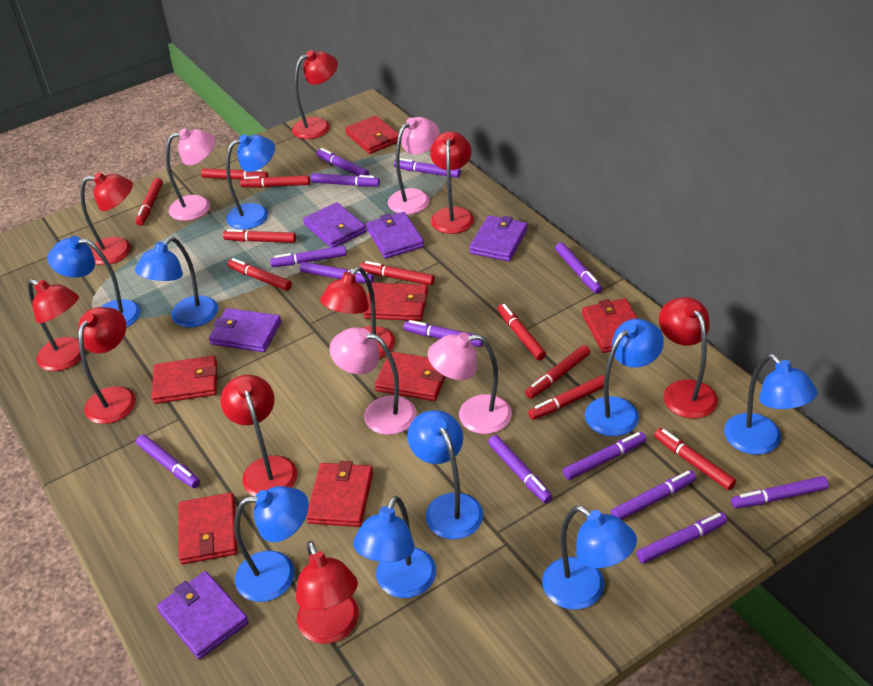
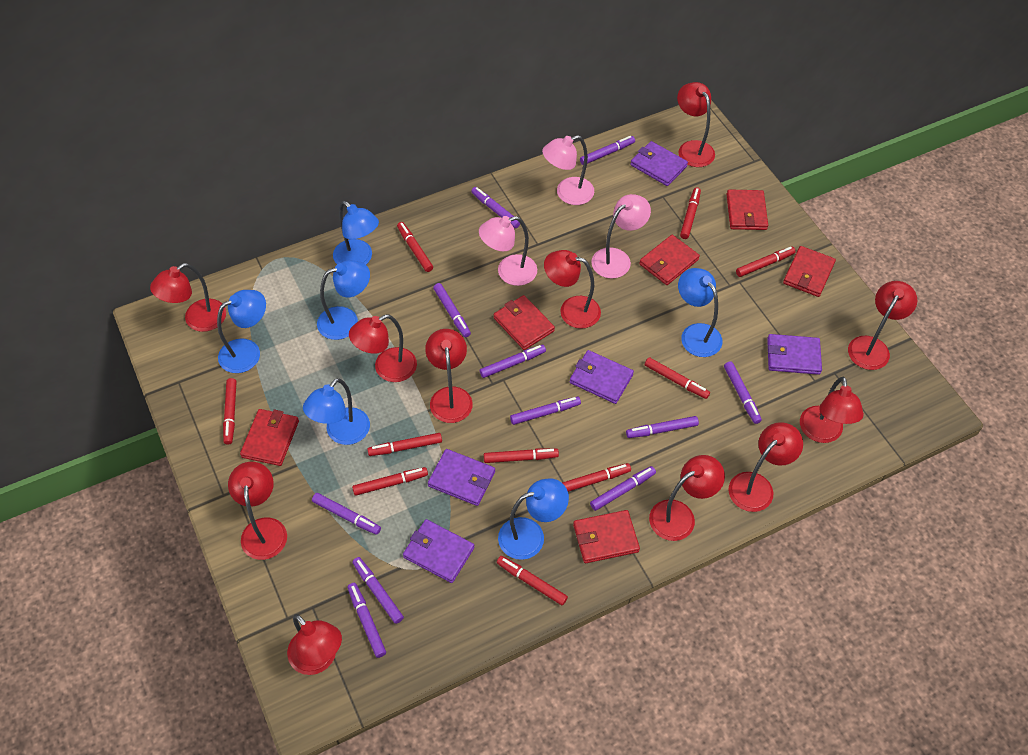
blue lamp: [48,236,141,328] [135,237,218,328] [226,135,275,230] [234,486,309,602] [353,496,436,598] [407,410,483,540] [542,506,637,610] [585,319,664,437] [724,354,818,455] = 9 -> [217,290,266,373] [303,378,370,445] [317,260,370,340] [333,201,379,264] [498,478,569,560] [678,268,722,357] = 6
pink lamp: [166,128,215,221] [329,327,416,435] [388,117,440,214] [428,332,512,434] = 4 -> [479,216,537,286] [542,135,594,205] [591,194,651,278] = 3
purple marker: [136,435,200,488] [270,246,346,267] [300,262,374,283] [311,173,380,186] [316,148,369,176] [394,158,461,178] [404,320,483,347] [488,435,552,503] [555,242,602,294] [563,432,646,480] [611,470,696,520] [636,512,727,563] [731,476,829,508] = 13 -> [312,493,381,535] [348,583,386,658] [353,557,404,624] [433,283,471,337] [471,187,520,228] [480,345,546,378] [510,397,581,425] [580,136,635,165] [590,466,656,511] [626,416,699,438] [724,361,762,424] = 11
red lamp: [28,279,86,371] [78,307,136,424] [80,172,133,265] [220,375,298,497] [292,50,338,139] [296,541,359,644] [320,267,395,359] [430,131,474,234] [659,297,718,418] = 9 -> [150,263,226,332] [228,462,287,560] [287,614,342,675] [349,315,417,382] [425,329,473,423] [544,250,601,329] [649,455,725,541] [677,82,715,167] [729,422,803,512] [800,377,864,443] [848,281,917,370] = 11
red wallet: [152,356,217,404] [178,493,238,564] [306,461,373,527] [345,116,399,154] [363,283,428,321] [375,352,446,401] [582,298,638,353] = 7 -> [240,409,299,466] [494,295,555,350] [573,510,640,563] [639,235,700,285] [727,189,768,230] [783,246,836,297] = 6

